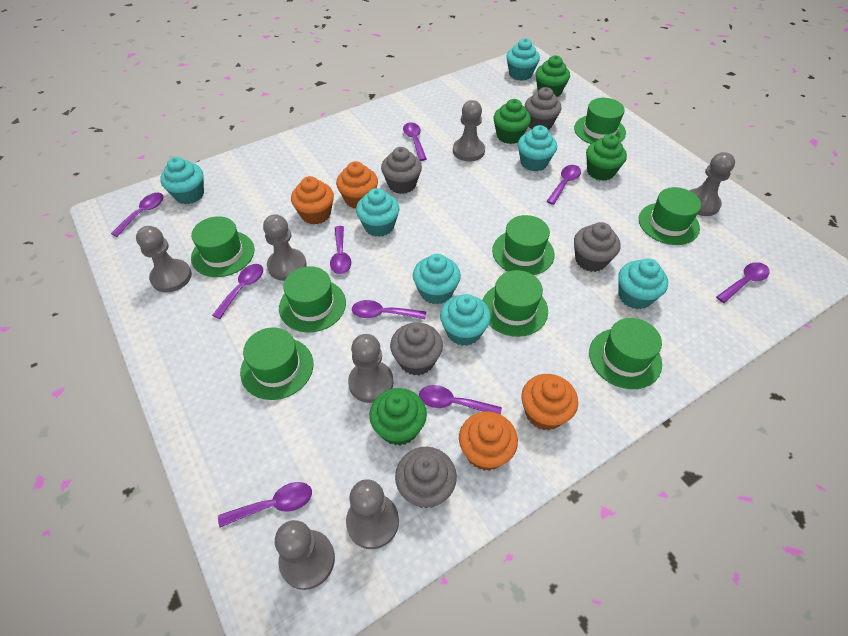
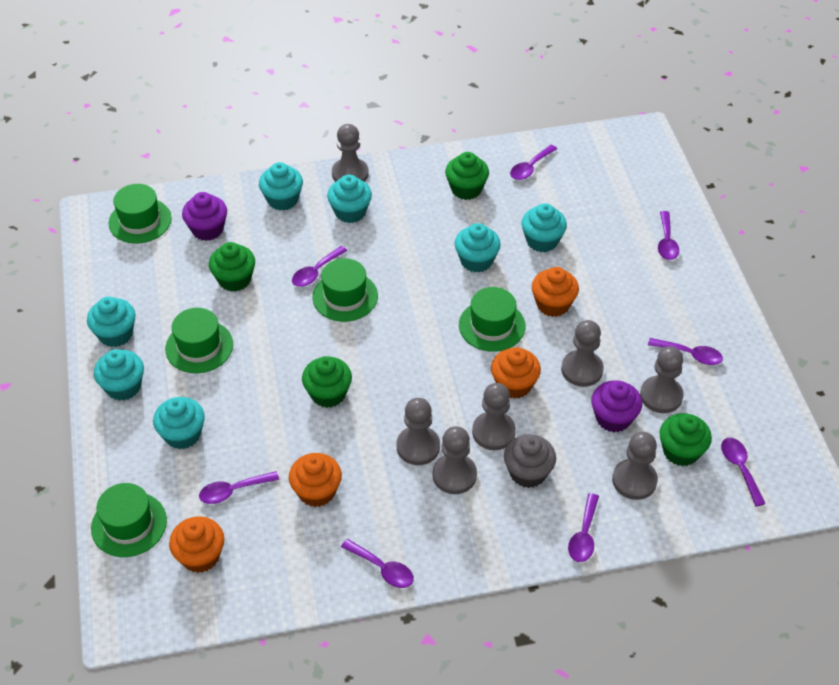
green hat: [191,216,254,277] [240,327,313,400] [279,266,346,333] [482,270,548,337] [492,215,555,275] [574,98,626,144] [589,318,662,389] [639,187,701,245] = 8 -> [91,483,167,557] [109,184,172,244] [165,308,233,373] [312,258,378,322] [459,287,525,352] = 5
grey cupcake: [381,147,422,194] [390,322,443,375] [395,447,457,508] [525,87,562,130] [574,222,620,272] = 5 -> [504,434,556,488] = 1
purple cupcake: none = 0 -> [182,192,227,241] [591,380,642,432] = 2
purple spoon: [111,193,164,237] [212,264,263,319] [218,482,312,527] [330,226,351,274] [352,300,426,319] [403,123,427,161] [419,385,502,415] [547,165,581,205] [716,262,770,303] = 9 -> [199,471,279,504] [292,246,347,287] [341,539,414,588] [510,145,557,180] [568,493,599,562] [648,338,723,365] [658,211,679,260] [721,438,766,507] = 8

